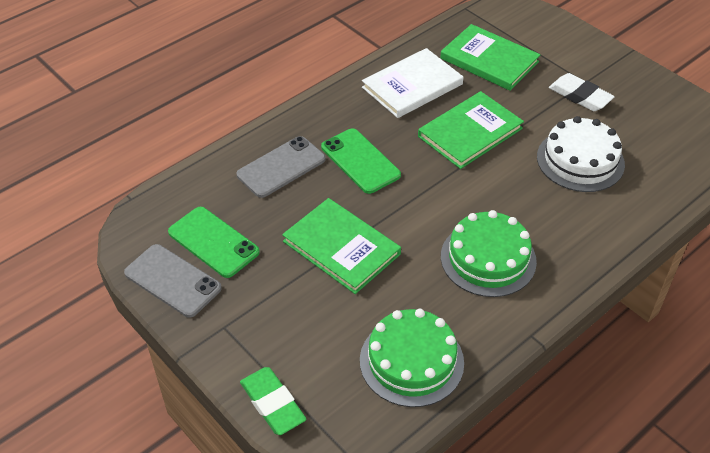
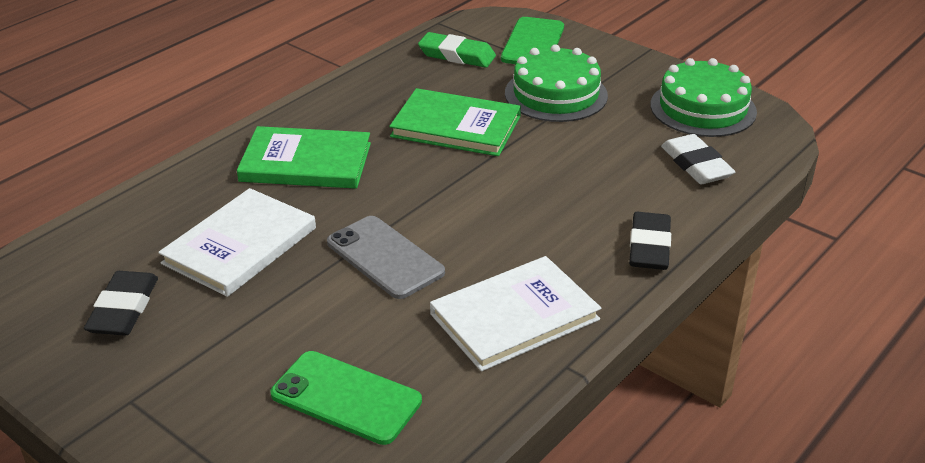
black eraser: none = 0 -> [84,271,158,335] [629,212,671,270] = 2
green book: [282,198,401,294] [418,91,524,169] [440,24,541,91] = 3 -> [237,126,371,189] [389,88,521,156] = 2
grey phone: [124,244,222,318] [237,136,326,198] = 2 -> [327,216,445,299] = 1
white book: [362,48,463,118] = 1 -> [158,188,316,297] [430,256,601,372] = 2
white cake: [537,116,625,192] = 1 -> none = 0

